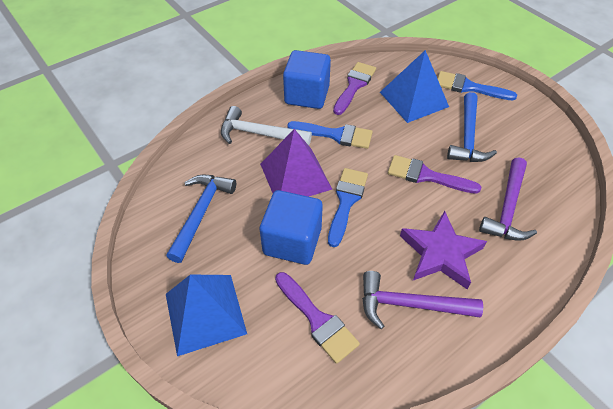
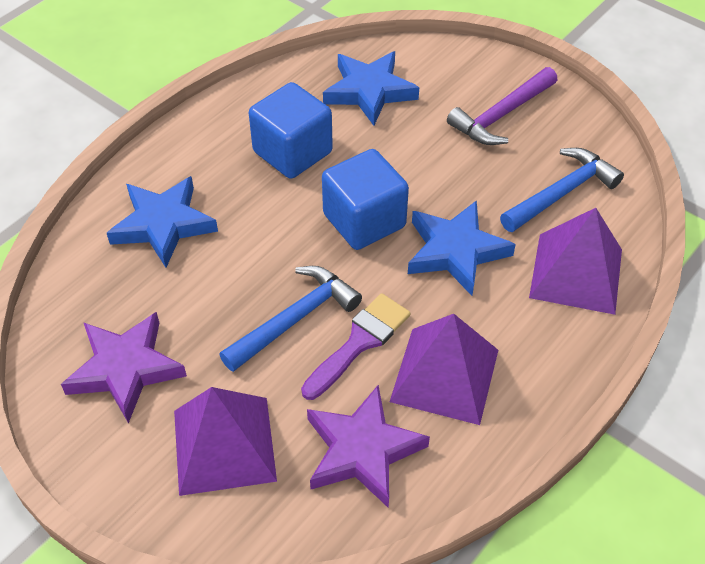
blue brush: [287,121,373,149] [328,168,368,247] [438,71,517,100] = 3 -> none = 0
blue pyramid: [166,275,247,356] [380,50,449,123] = 2 -> none = 0
blue star: none = 0 -> [107,176,218,267] [323,51,419,126] [408,200,516,296] = 3
purple brush: [275,272,360,364] [333,62,376,115] [388,155,481,194] = 3 -> [301,293,410,400] = 1
purple hammer: [362,271,483,329] [479,157,537,241] = 2 -> [447,67,557,145] = 1
purple pyramid: [260,129,332,197] = 1 -> [174,387,277,496] [390,314,498,425] [529,208,622,315] = 3
purple star: [400,211,487,289] = 1 -> [61,312,187,423] [307,385,430,508] = 2
white hammer: [221,106,312,146] = 1 -> none = 0

